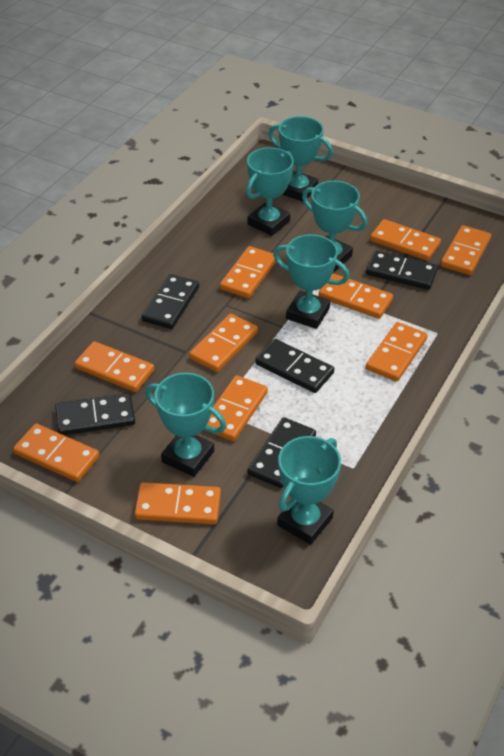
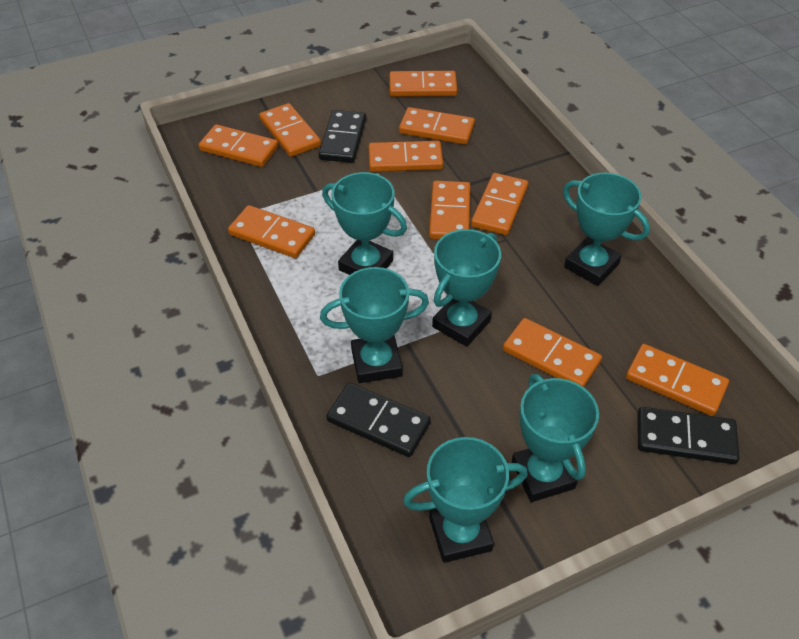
black domino: [55,393,135,435] [141,274,199,329] [247,417,316,488] [255,339,334,393] [366,250,438,290] = 5 -> [319,110,366,163] [327,383,431,457] [637,407,740,464] = 3

